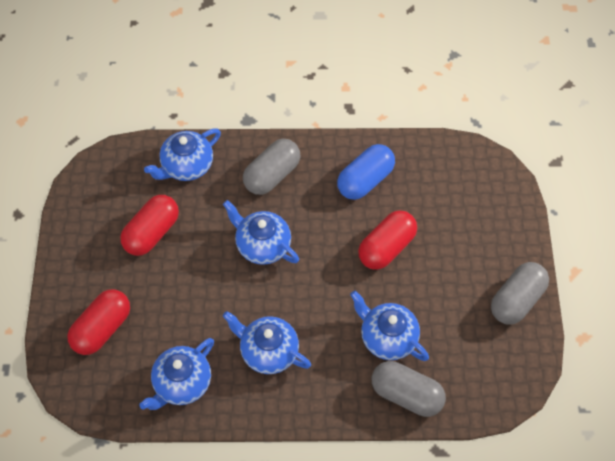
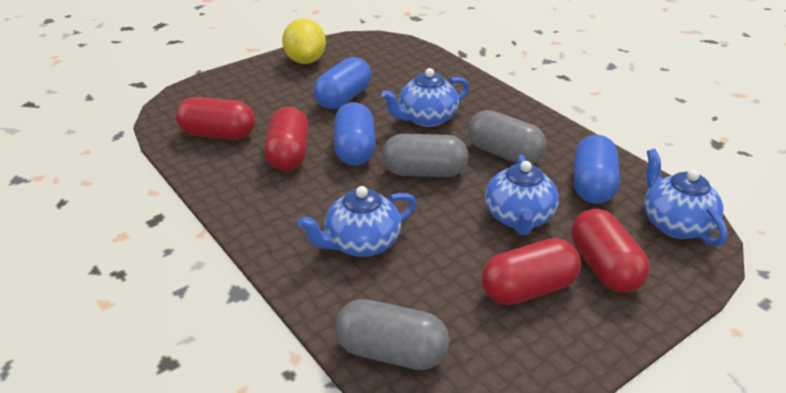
blue capsule: [337,144,395,200] = 1 -> [313,57,371,109] [334,102,375,166] [574,135,620,204] = 3
blue teapot: [139,338,214,410] [144,129,221,181] [223,200,299,265] [223,311,311,374] [350,291,429,361] = 5 -> [298,186,417,257] [381,68,469,127] [485,155,559,235] [644,149,727,246] = 4
red capsule: [67,289,130,355] [120,195,179,256] [358,210,417,270] = 3 -> [176,97,255,140] [264,107,309,171] [482,238,581,305] [571,209,650,293] = 4
yellow lemon: none = 0 -> [282,18,326,64] = 1

